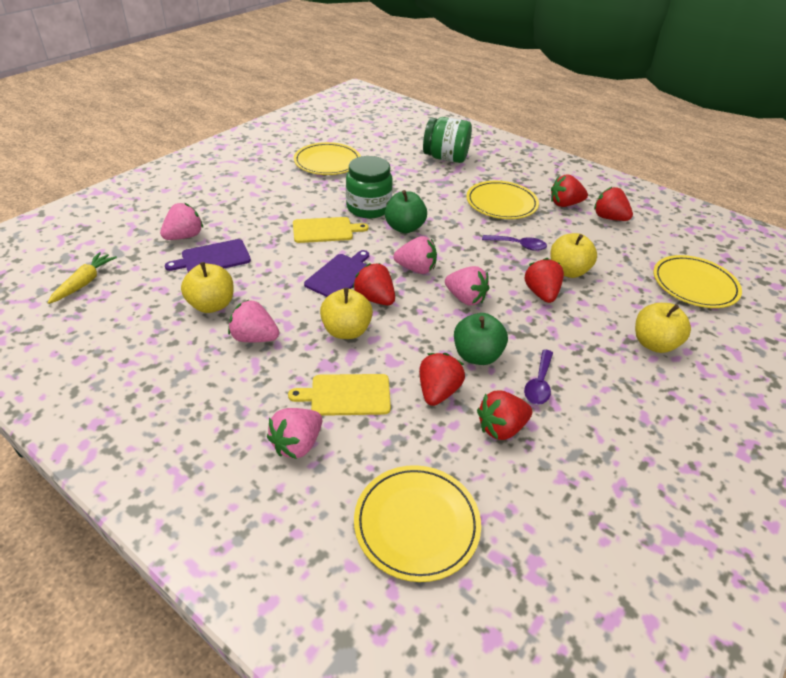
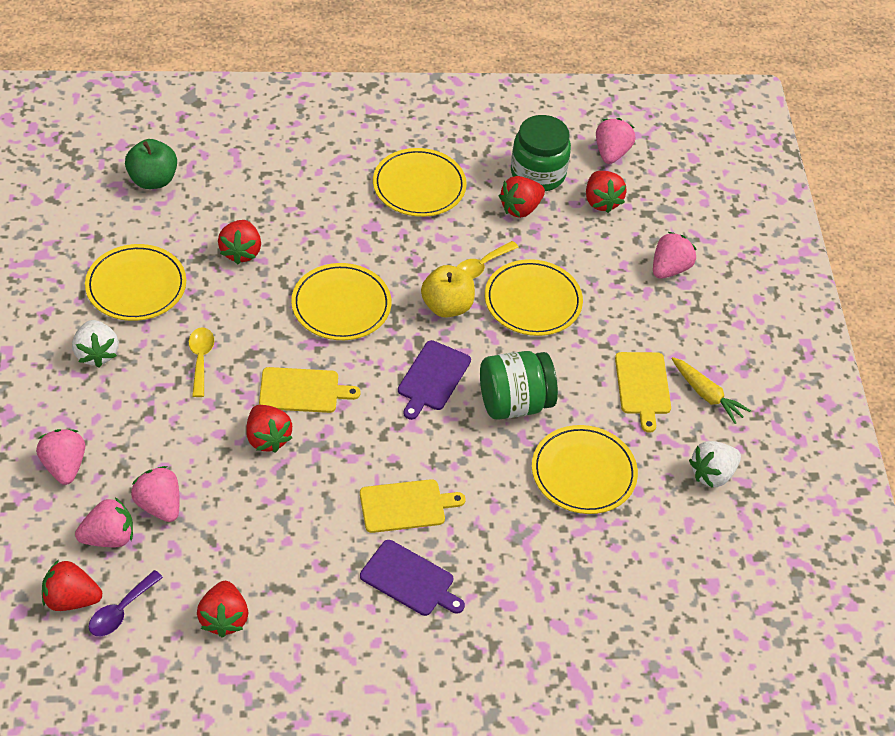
green apple: [385,190,427,233] [454,313,508,365] = 2 -> [125,139,177,189] = 1
purple spoon: [482,235,547,251] [524,349,553,405] = 2 -> [89,570,163,636] = 1
white strawberry: none = 0 -> [72,320,119,368] [689,441,741,488] = 2
yellow apple: [181,262,233,313] [320,288,373,339] [550,233,597,278] [635,303,691,353] = 4 -> [421,265,475,318] = 1
yellow cutting board: [288,374,391,416] [293,217,368,243] = 2 -> [259,367,361,413] [360,479,466,533] [615,352,671,433] = 3
yellow plate: [294,142,361,175] [354,465,481,582] [466,181,539,219] [653,255,742,308] = 4 -> [85,244,186,321] [291,263,391,340] [373,148,467,217] [485,259,583,336] [532,425,638,514] = 5
yellow spoon: none = 0 -> [189,327,214,397] [457,241,519,279] = 2

